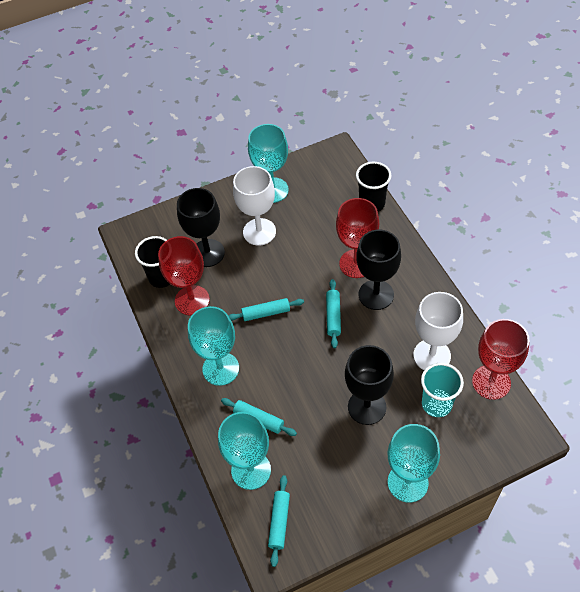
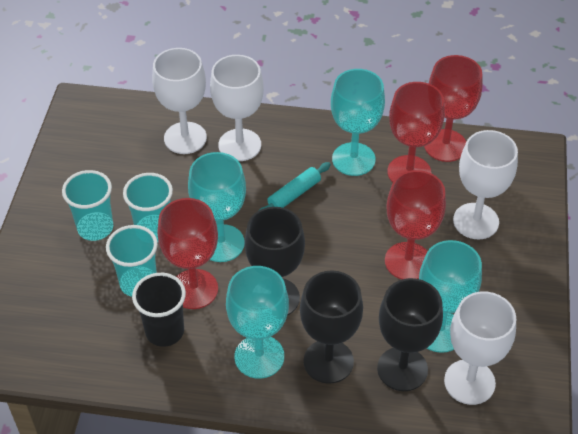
black cup: [135,236,170,288] [356,162,391,212] = 2 -> [132,273,186,347] = 1
red goblet: [158,236,210,315] [336,198,379,278] [472,319,530,400] = 3 -> [158,198,218,309] [385,170,446,280] [387,82,445,182] [424,55,483,162] = 4
turquoise cup: [421,363,464,417] = 1 -> [62,170,113,241] [106,225,158,297] [123,173,173,242] = 3
turquoise rolling pin: [221,398,297,436] [229,298,304,321] [268,475,290,567] [326,279,341,348] = 4 -> [259,162,331,210] = 1
white goblet: [233,166,276,246] [413,292,463,370] = 2 -> [152,48,207,154] [210,55,264,161] [444,291,516,405] [453,130,518,239] = 4

